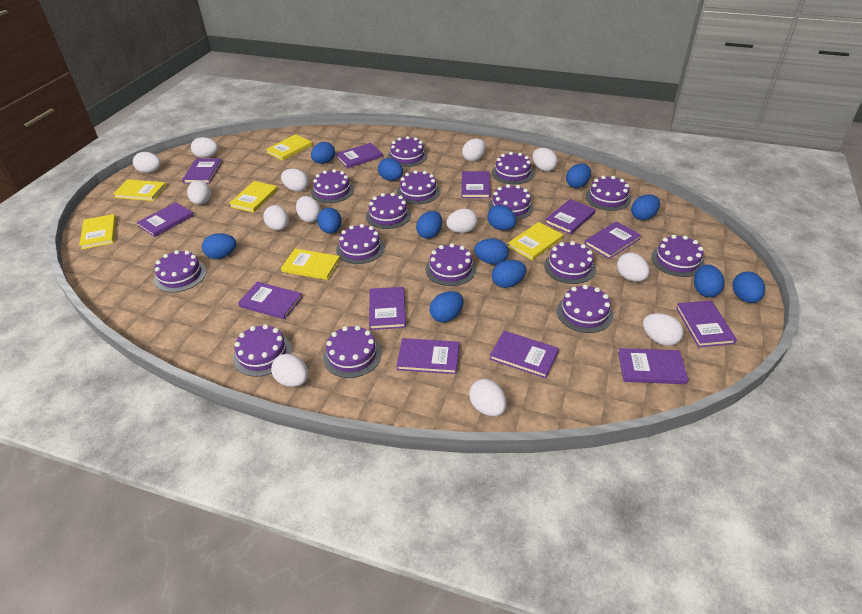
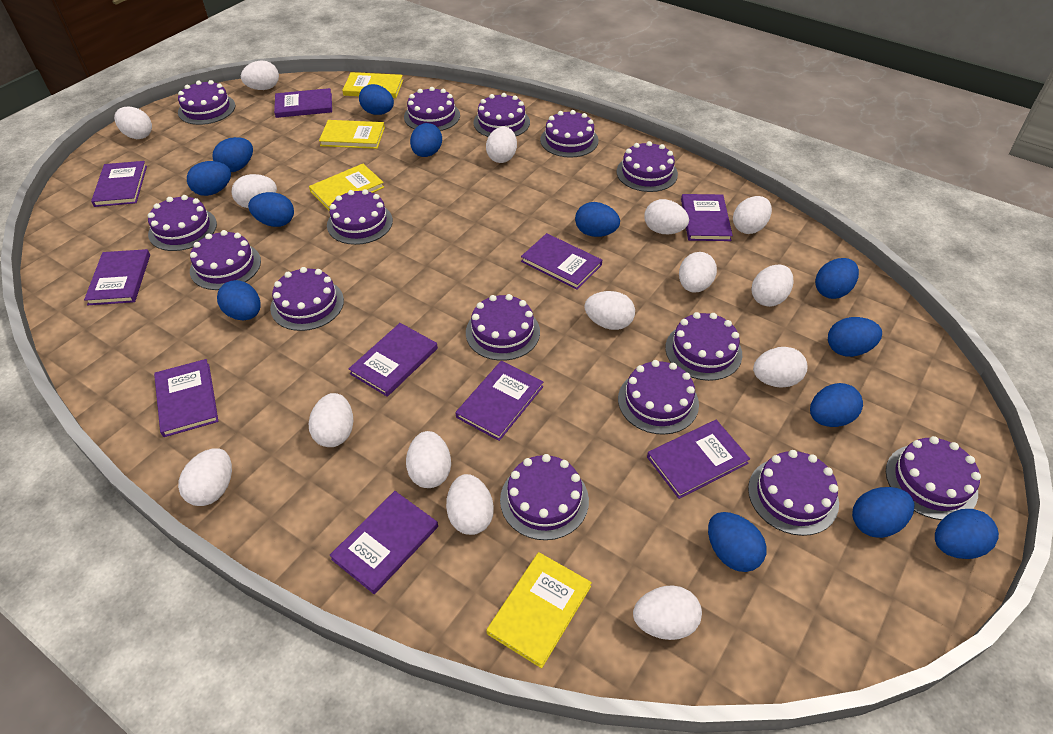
purple book: [137,202,194,237] [182,158,222,184] [238,282,303,319] [336,143,383,168] [369,287,406,330] [397,338,459,374] [462,171,490,198] [490,331,559,379] [545,199,596,234] [584,222,641,259] [618,348,688,384] [676,300,737,347] = 12 -> [84,249,150,305] [91,161,147,207] [154,359,218,437] [274,88,332,118] [330,491,438,594] [349,323,438,397] [456,361,543,441] [521,233,602,290] [647,420,750,499] [681,194,733,241] = 10
white egg: [133,152,161,173] [187,180,211,205] [191,137,218,158] [263,205,289,230] [271,354,308,387] [281,169,309,192] [296,196,321,222] [446,208,477,233] [462,138,486,162] [469,379,507,416] [532,148,558,171] [617,253,650,282] [643,313,684,346] = 13 -> [114,107,152,139] [178,448,232,506] [231,174,277,208] [241,61,279,90] [309,393,353,447] [406,431,451,488] [446,474,494,535] [486,127,517,163] [585,291,635,330] [633,585,702,640] [644,199,689,234] [679,252,717,293] [733,196,772,234] [752,264,794,307] [753,347,808,388] = 15
yellow book: [79,214,116,250] [113,179,167,201] [229,181,278,213] [266,134,312,161] [281,249,340,280] [508,222,563,260] = 6 -> [309,164,384,211] [319,120,385,149] [342,72,403,98] [486,552,592,668] = 4

